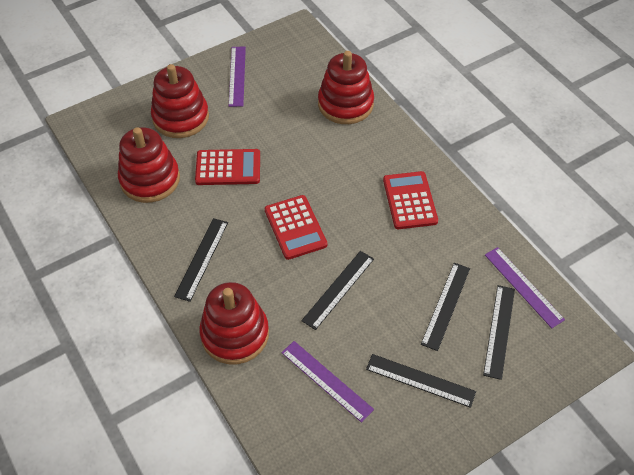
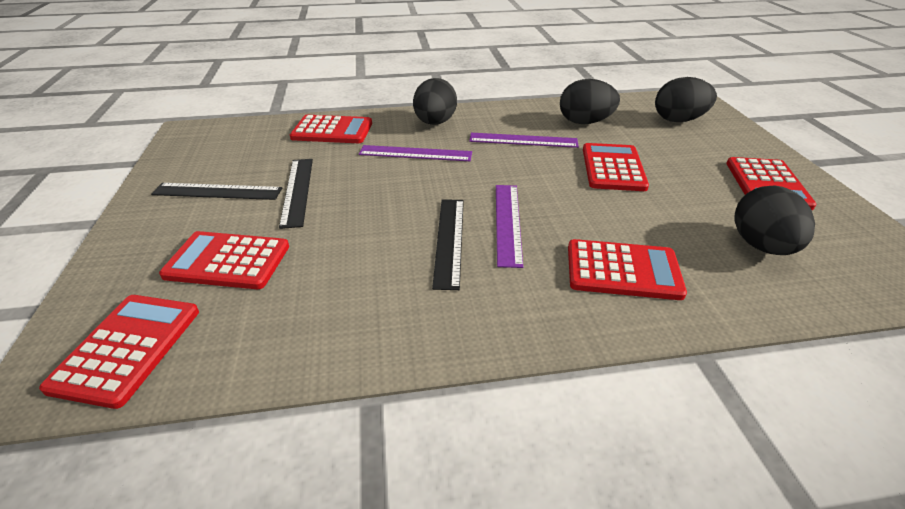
black egg: none = 0 -> [413,78,457,125] [560,79,620,124] [655,77,717,122] [734,186,815,255] = 4
black ruler: [174,218,228,302] [301,251,374,330] [366,354,476,408] [421,263,470,351] [483,285,515,380] = 5 -> [151,183,282,200] [279,159,313,229] [432,199,464,290] = 3
red calculator: [195,149,260,185] [265,195,327,260] [383,171,438,229] = 3 -> [39,295,199,409] [159,231,289,289] [290,115,372,143] [568,239,687,300] [583,143,649,191] [726,157,816,210] = 6
red stacking toy: [118,127,180,203] [151,64,209,138] [199,282,269,364] [318,51,374,124] = 4 -> none = 0

